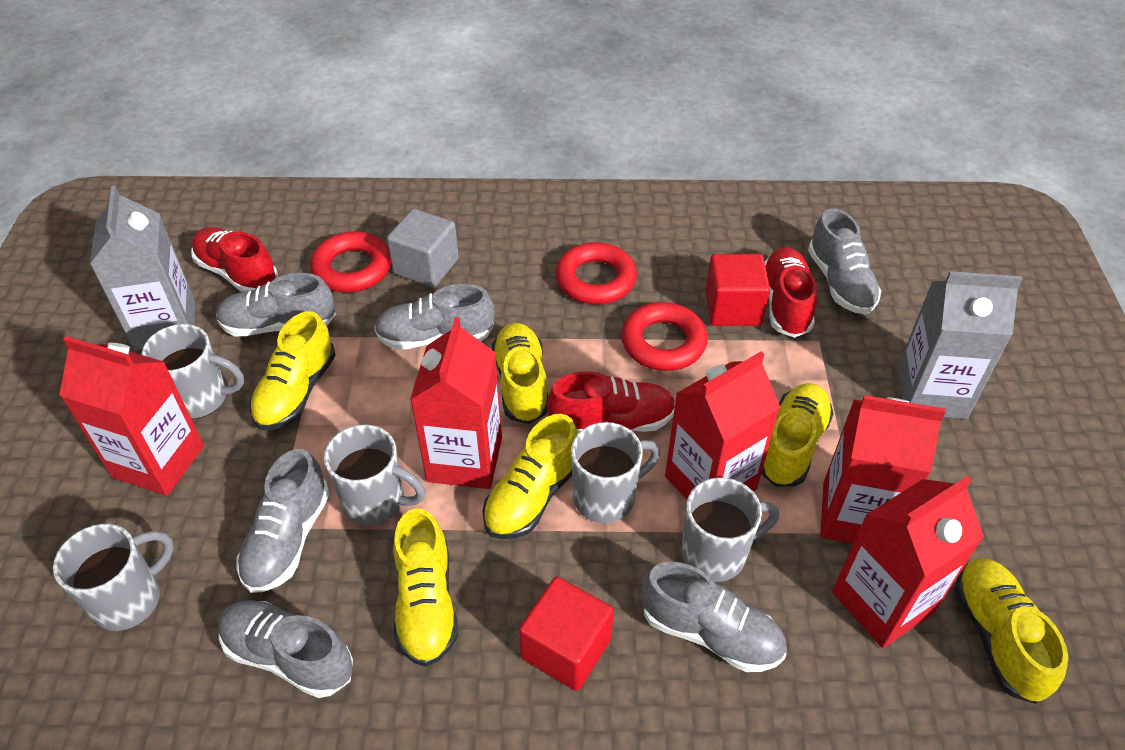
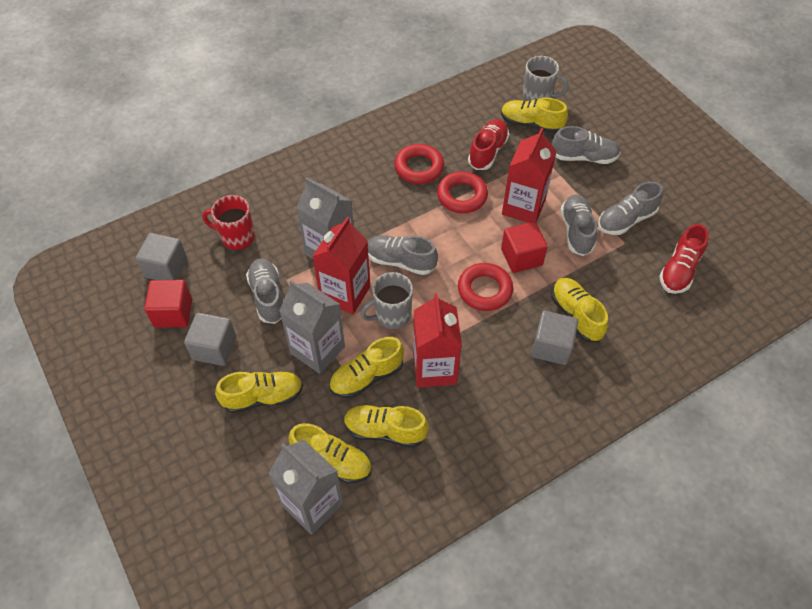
grey carton: [90,185,195,350] [897,271,1022,419] = 2 -> [268,440,343,535] [279,280,345,374] [296,178,354,259] = 3
grey cube: [387,209,459,287] = 1 -> [135,233,187,280] [184,313,236,366] [532,311,578,365] = 3
grey mug: [53,524,174,631] [142,324,244,419] [324,425,425,526] [571,422,660,523] [681,477,779,582] = 5 -> [360,272,413,329] [523,56,569,101] = 2
grey shoe: [216,273,336,336] [218,600,353,698] [237,449,330,593] [374,284,495,350] [641,562,786,672] [808,209,881,314] = 6 -> [246,258,284,324] [367,235,438,275] [552,126,621,164] [561,194,597,256] [598,181,663,235] = 5
red carton: [59,336,204,496] [410,317,502,489] [665,351,781,500] [820,395,945,544] [832,476,984,648] = 5 -> [313,217,370,314] [413,293,462,388] [502,128,557,223] = 3
red mug: none = 0 -> [202,195,255,250] = 1
red shoe: [191,227,278,292] [547,371,675,433] [765,247,817,338] = 3 -> [468,119,509,170] [659,224,709,294] = 2

